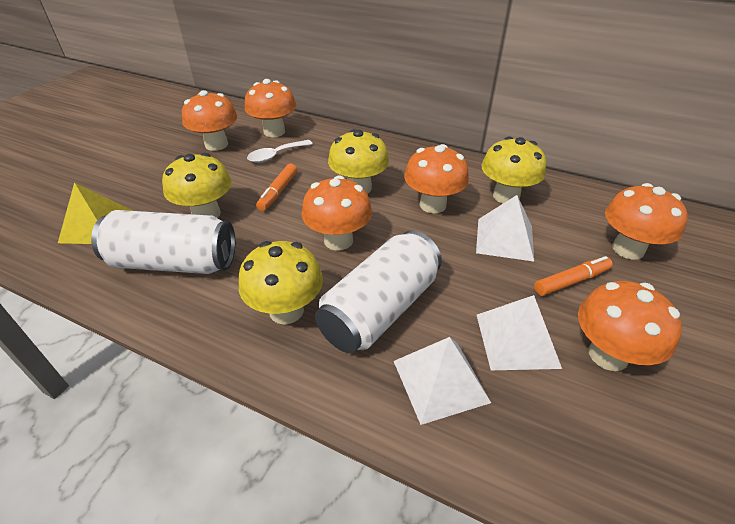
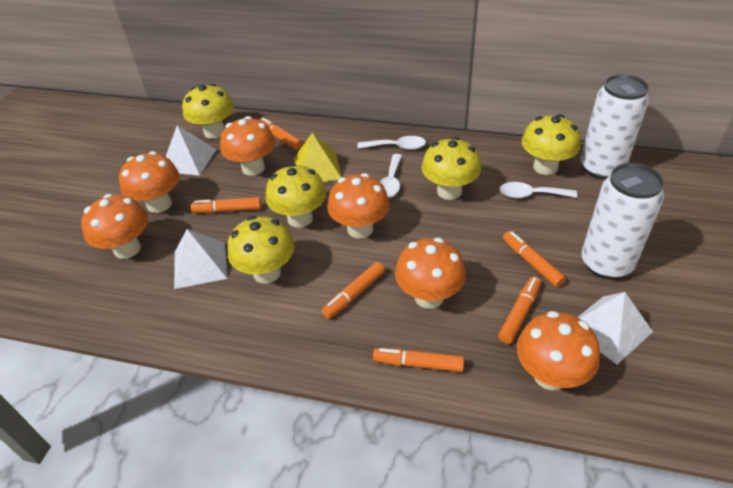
orange marker: [256,164,297,211] [534,256,613,296] = 2 -> [191,197,262,213] [259,117,303,150] [321,262,385,319] [373,348,464,372] [498,276,541,344] [503,231,566,287] = 6
white spoon: [247,140,312,163] = 1 -> [358,136,426,150] [380,154,402,198] [500,182,578,198] = 3
yellow mushroom: [162,153,232,218] [239,241,323,325] [328,129,389,194] [482,137,546,203] = 4 -> [182,83,234,139] [228,216,294,284] [266,164,326,228] [422,137,481,200] [522,114,581,175] = 5

